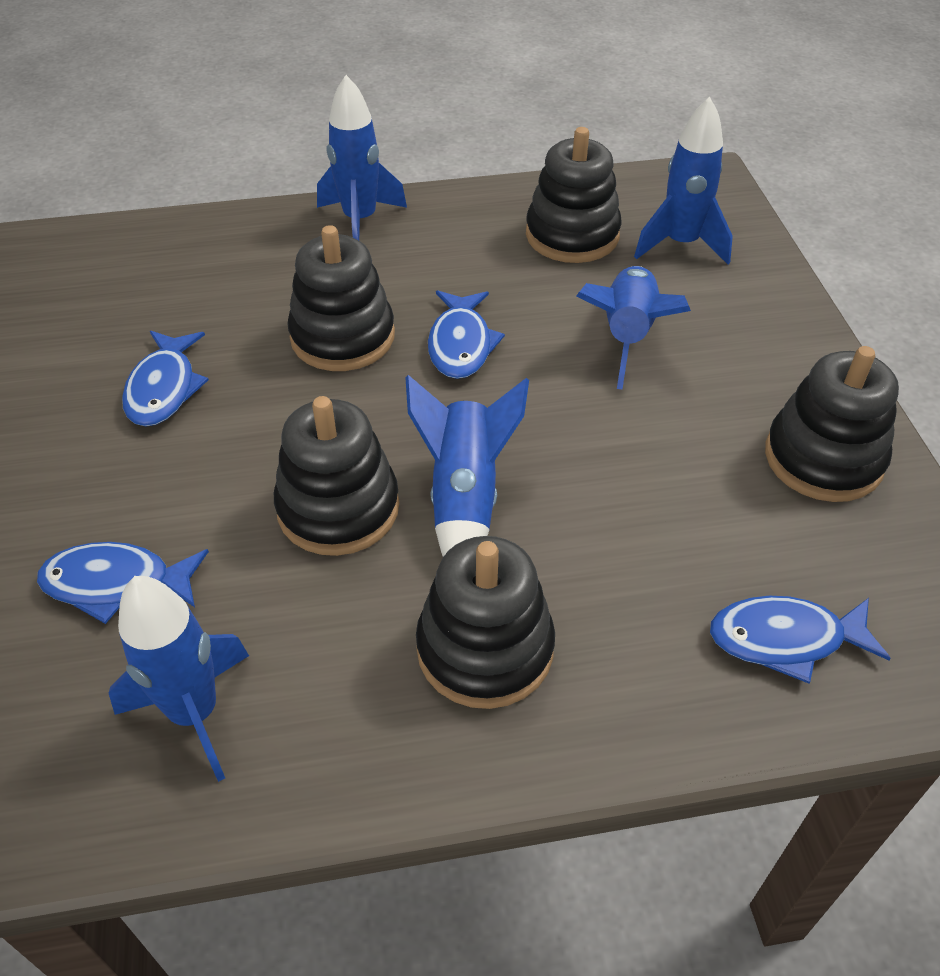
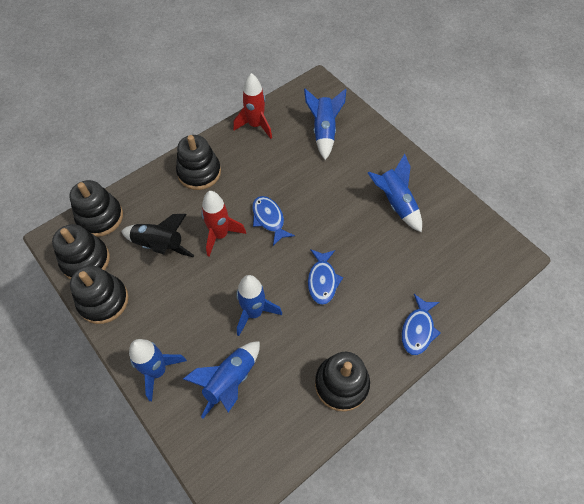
black rocket: none = 0 -> [121,214,195,257] = 1
blue fish: [37,542,209,624] [122,331,209,427] [428,290,505,379] [710,596,891,684] = 4 -> [252,196,295,246] [308,249,343,305] [402,294,441,355] = 3
red rocket: none = 0 -> [201,191,246,256] [233,73,272,139] = 2

